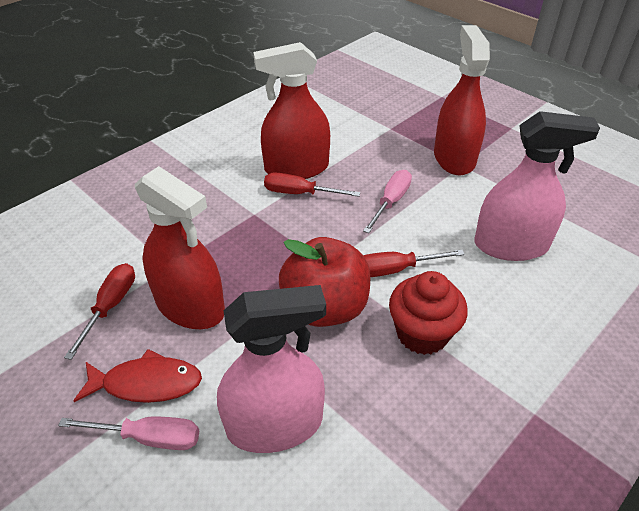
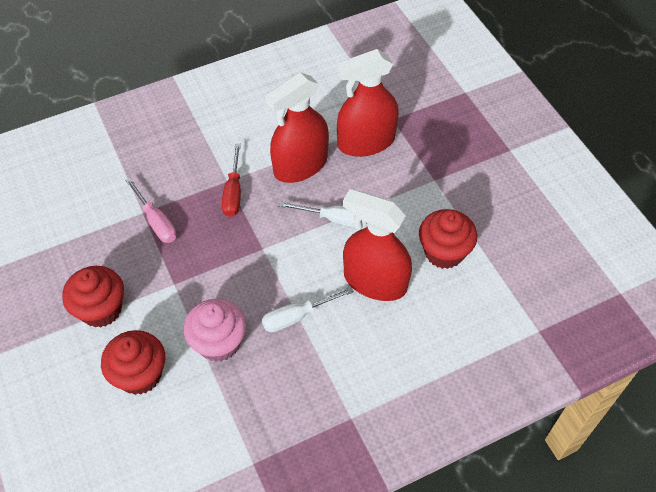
pink cupcake: none = 0 -> [184,299,246,362] = 1
pink screwdriver: [58,417,199,450] [363,170,412,233] = 2 -> [125,178,176,243] = 1
pink spray bottle: [217,285,326,453] [475,111,600,261] = 2 -> none = 0
red apple: [279,237,370,327] = 1 -> none = 0
red cupcake: [389,271,468,355] = 1 -> [62,266,124,328] [101,330,165,395] [419,209,477,269] = 3
red fish: [73,349,202,403] = 1 -> none = 0
red screwdriver: [64,263,135,360] [264,172,360,197] [363,250,465,277] = 3 -> [222,143,241,217] = 1
white screwdriver: none = 0 -> [262,287,354,332] [279,201,367,227] = 2

